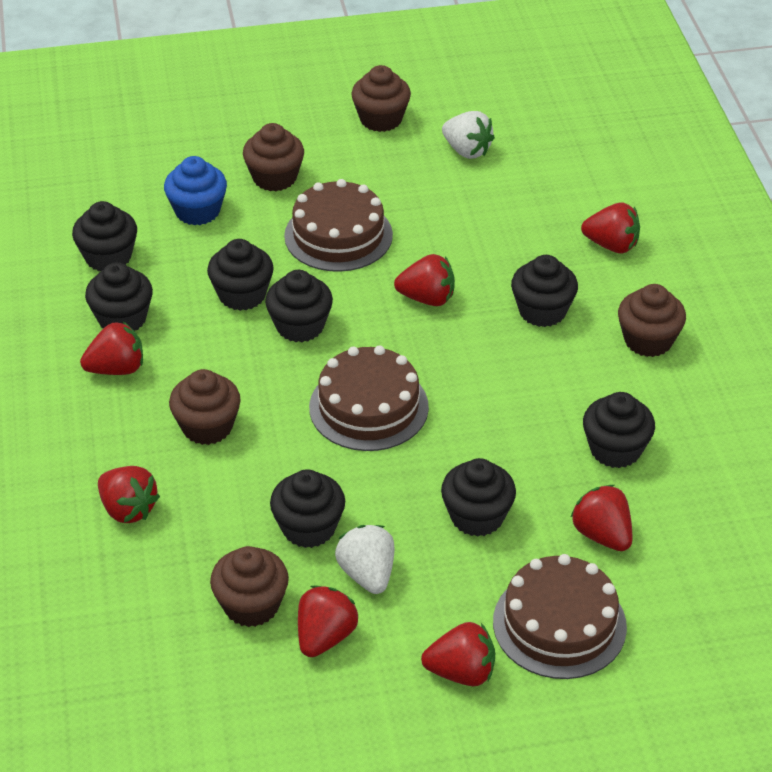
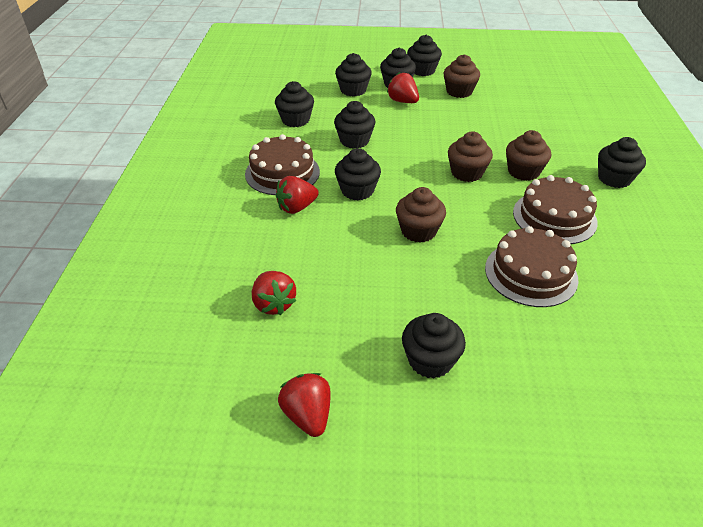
blue cupcake: [164,156,227,225] = 1 -> none = 0
brown cupcake: [169,369,241,445] [210,546,289,627] [243,123,304,192] [351,65,411,132] [618,284,686,357] = 5 -> [396,187,446,243] [444,54,480,98] [448,131,493,182] [506,130,551,181] = 4
red strawberry: [80,322,143,375] [98,466,160,523] [298,586,359,657] [394,254,455,306] [421,622,495,686] [570,485,632,551] [581,203,640,253] = 7 -> [252,271,296,315] [276,176,319,214] [278,373,331,437] [387,72,419,103] = 4
white strawberry: [335,525,395,594] [442,111,495,159] = 2 -> none = 0

